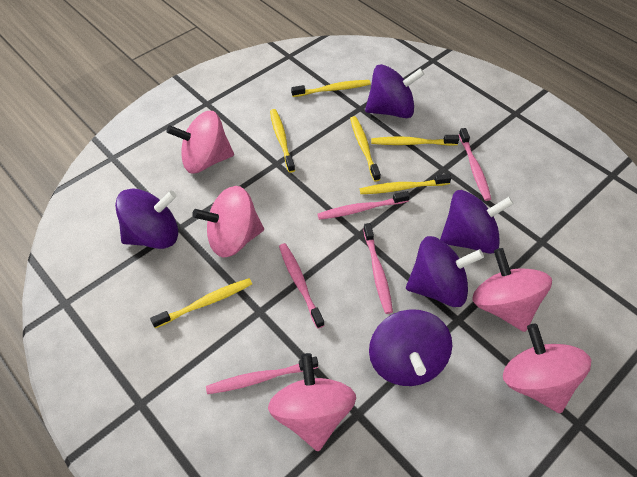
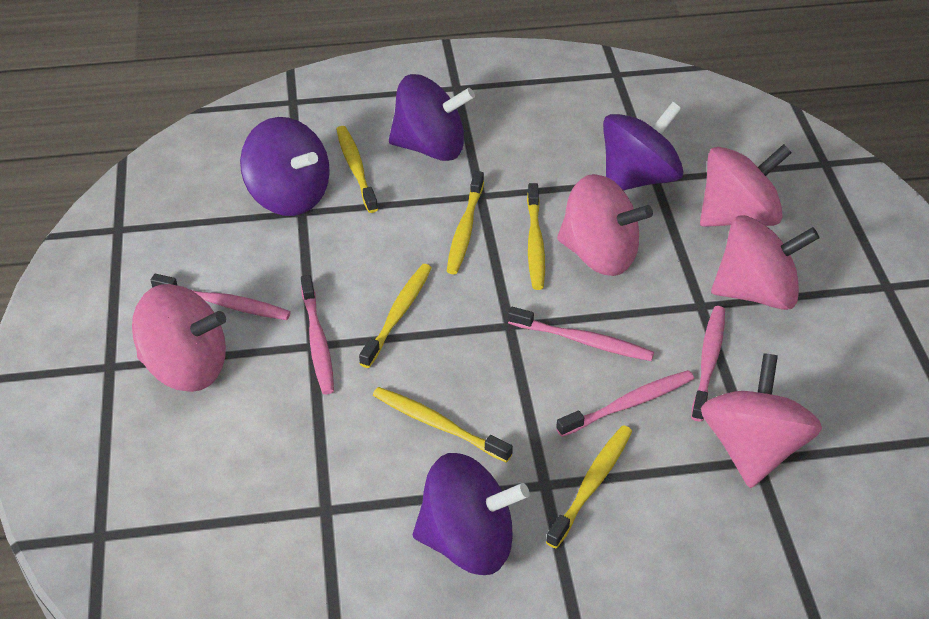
purple spinning top: [115,188,178,249] [365,64,424,118] [369,309,452,386] [406,236,484,307] [440,190,514,254] = 5 -> [240,117,330,216] [389,74,475,161] [413,453,530,575] [603,102,684,190] = 4

